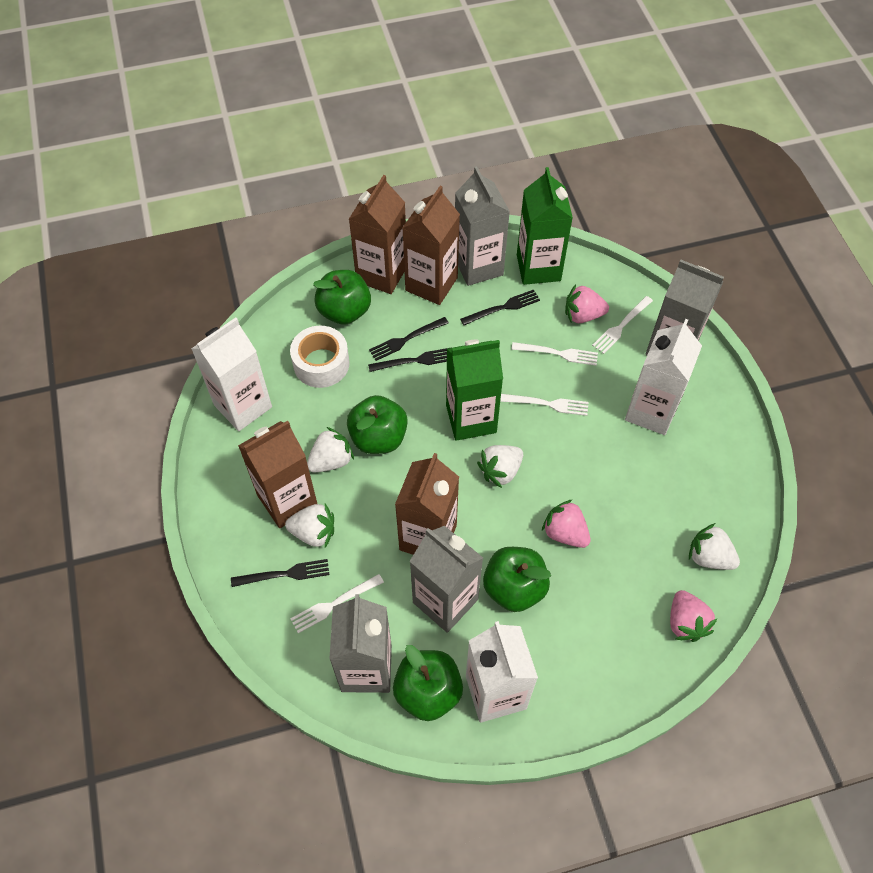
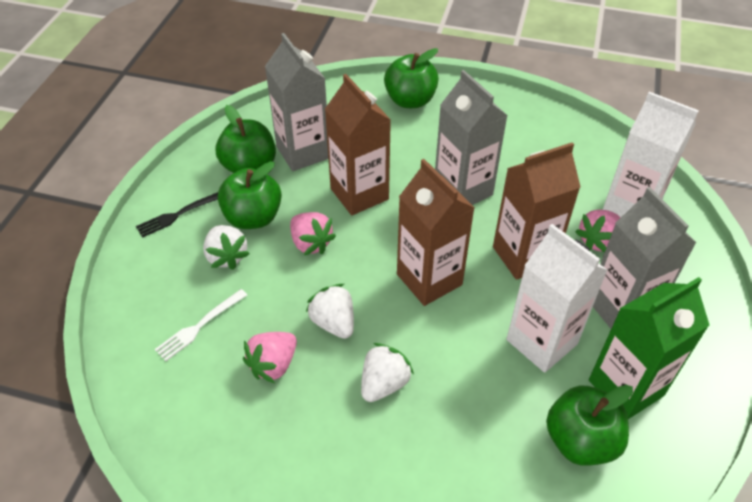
black fork: [231,559,329,587] [368,347,452,372] [369,317,449,361] [460,290,540,325] = 4 -> [136,192,218,238] = 1
brown carton: [238,421,317,528] [349,175,406,294] [395,453,459,555] [402,186,460,305] = 4 -> [325,74,391,215] [397,159,475,306] [493,143,580,280] = 3
green carton: [446,340,503,441] [517,167,573,285] = 2 -> [589,277,709,419] = 1
grey carton: [329,594,392,693] [410,526,483,633] [455,166,510,286] [646,260,724,355] = 4 -> [265,33,328,171] [435,70,508,205] [593,187,696,329] = 3
white carton: [191,318,272,431] [466,621,538,723] [625,319,702,435] = 3 -> [506,224,607,373] [603,92,699,218] = 2
white fork: [290,574,384,633] [500,394,588,416] [512,342,598,366] [592,296,653,354] = 4 -> [155,289,247,361] = 1
white strawberry: [285,504,334,548] [307,427,354,472] [477,445,523,488] [689,523,740,570] = 4 -> [203,225,250,270] [306,284,354,339] [361,343,414,402] = 3
white tape: [290,326,350,388] = 1 -> none = 0

